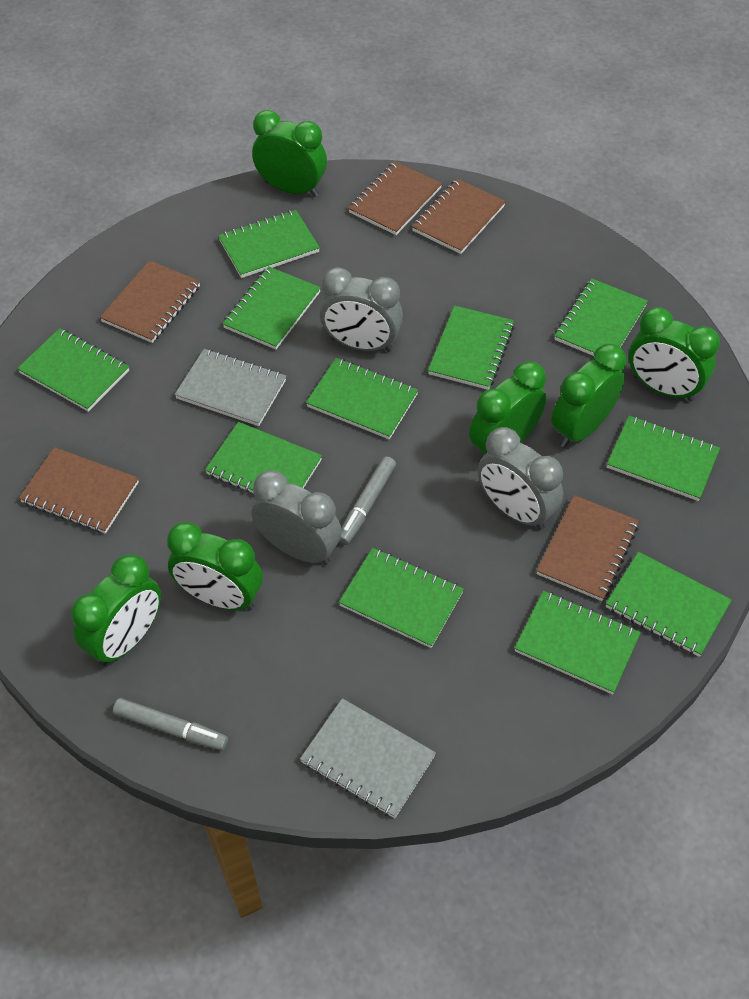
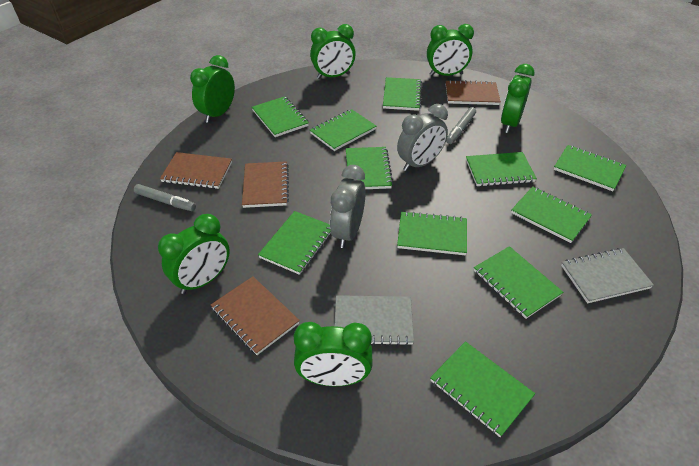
brown notebook: [19,447,139,534] [100,260,200,343] [348,161,442,235] [412,179,506,254] [537,495,639,601] = 5 -> [160,152,232,189] [211,276,300,355] [242,161,289,208] [446,80,501,105] = 4
grey clock: [251,470,342,565] [319,267,403,352] [478,427,564,530] = 3 -> [330,165,366,248] [397,104,448,171] = 2

